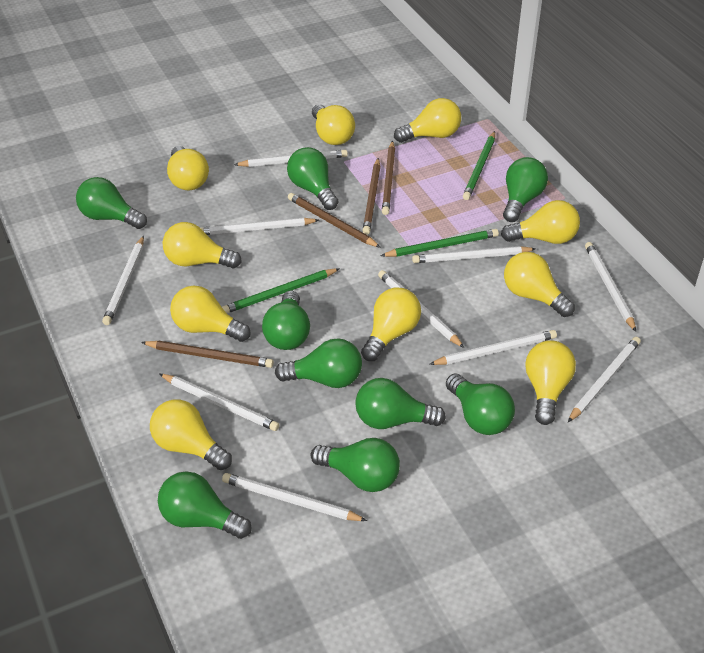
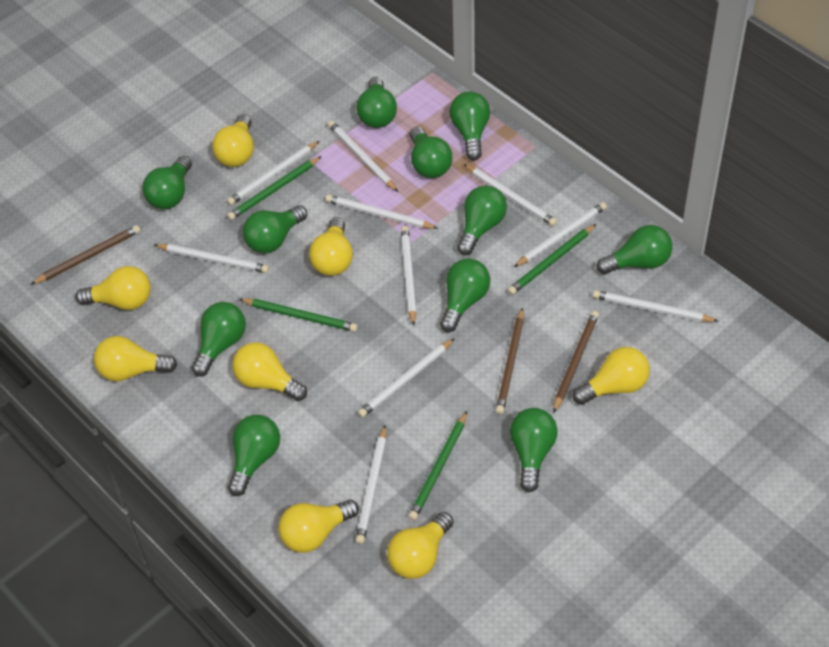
brown pencil: [141,341,274,368] [288,193,381,248] [363,158,381,235] [382,141,395,215] = 4 -> [31,225,140,284] [495,307,524,414] [553,311,599,413] = 3
green light bulb: [76,177,147,229] [158,471,251,539] [262,290,310,350] [275,338,362,388] [287,147,339,210] [311,438,400,492] [355,378,446,429] [446,373,515,435] [503,157,548,222] = 9 -> [142,156,192,209] [191,302,246,377] [228,415,280,496] [243,205,307,253] [357,77,397,128] [410,126,452,178] [440,259,490,332] [449,92,490,161] [457,185,507,255] [510,408,557,493] [596,225,672,274] = 11
green pencil: [222,268,340,313] [381,229,499,257] [463,131,495,200] = 3 -> [227,156,322,220] [239,298,358,332] [408,411,467,520] [508,224,596,295] = 4
yellow light bulb: [150,399,232,470] [162,222,242,268] [167,146,209,190] [170,286,251,342] [312,104,355,145] [361,288,421,361] [394,98,461,143] [501,200,580,244] [504,252,575,317] [525,340,576,425] = 10 -> [75,266,151,310] [94,336,177,381] [212,114,254,167] [232,343,307,401] [278,499,359,553] [309,217,353,276] [387,512,454,579] [573,347,650,405] = 8

